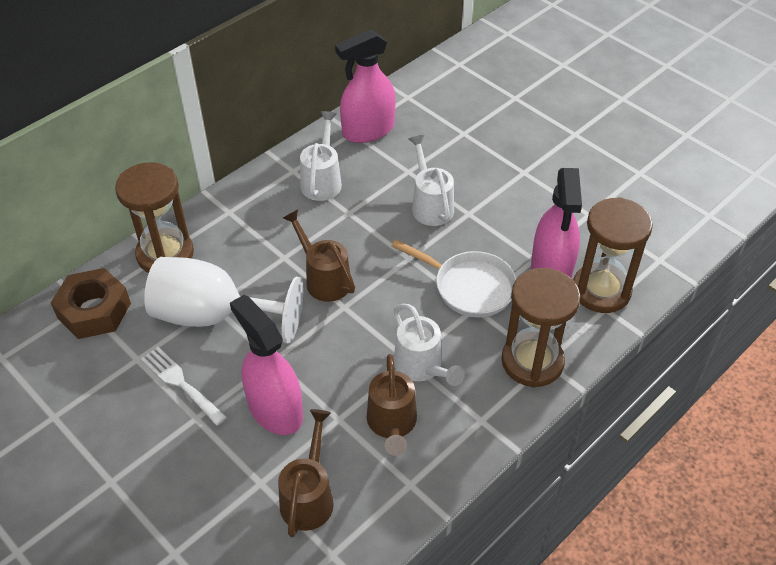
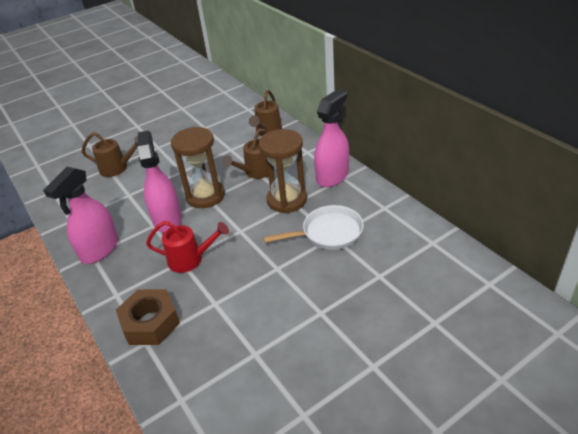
brown hourglass: [115,162,194,273] [501,268,580,388] [573,197,653,313] = 3 -> [171,127,225,208] [259,129,307,213] = 2
red watering can: none = 0 -> [146,221,229,273] = 1
white fork: [141,347,227,426] = 1 -> none = 0
white goblet: [144,257,303,344] = 1 -> none = 0
white watering can: [300,111,342,201] [394,304,465,386] [409,135,454,226] = 3 -> none = 0

